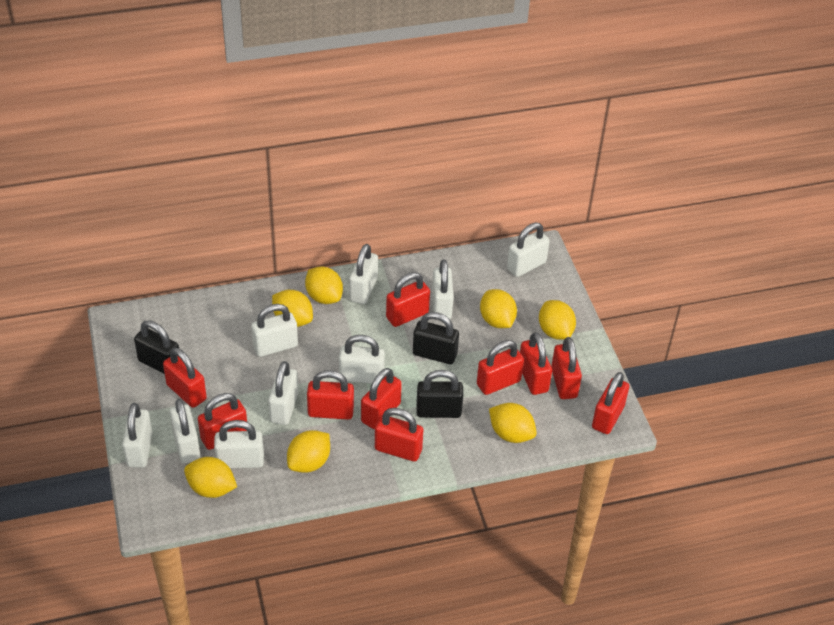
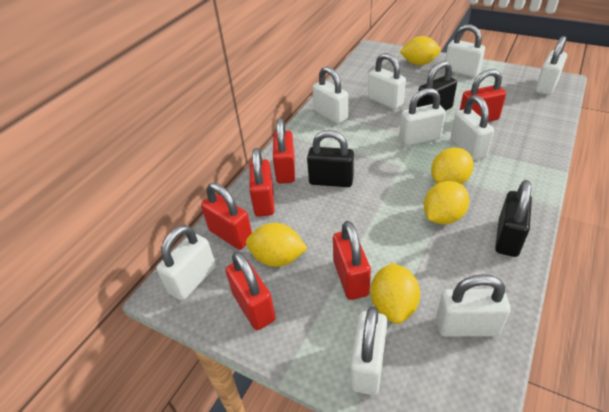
red padlock: [163,347,207,408] [198,393,247,450] [307,370,354,420] [361,368,402,429] [375,408,423,462] [386,272,430,327] [477,340,524,395] [520,332,552,395] [551,337,582,399] [592,372,629,434] = 10 -> [201,183,252,250] [225,251,276,330] [249,148,275,217] [273,118,295,184] [333,221,371,300] [460,69,506,122] = 6
yellow lemon: [184,457,237,498] [272,290,313,327] [287,430,330,473] [305,266,343,304] [480,289,517,328] [489,403,537,443] [539,300,576,340] = 7 -> [246,223,308,267] [370,263,420,324] [400,36,441,65] [424,181,469,225] [431,147,474,184] = 5

